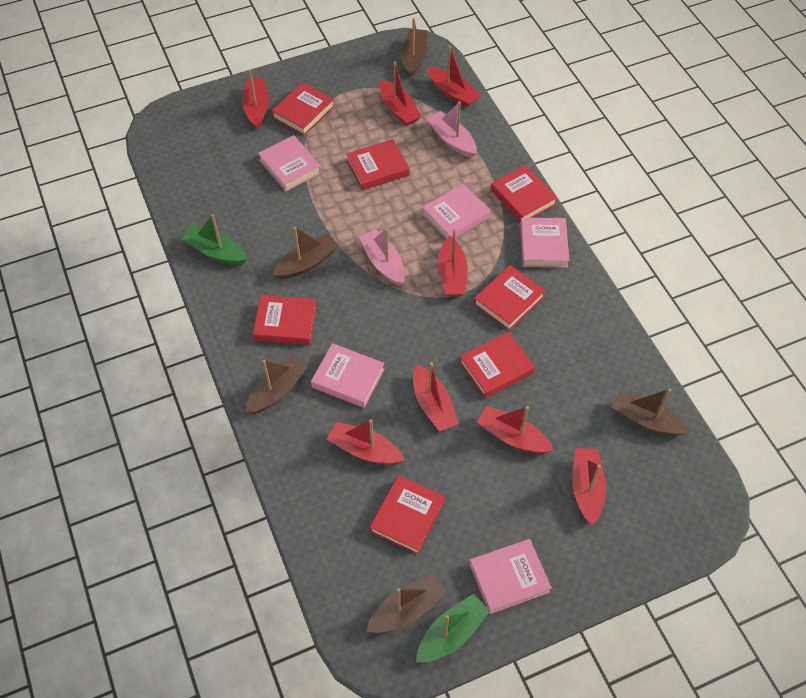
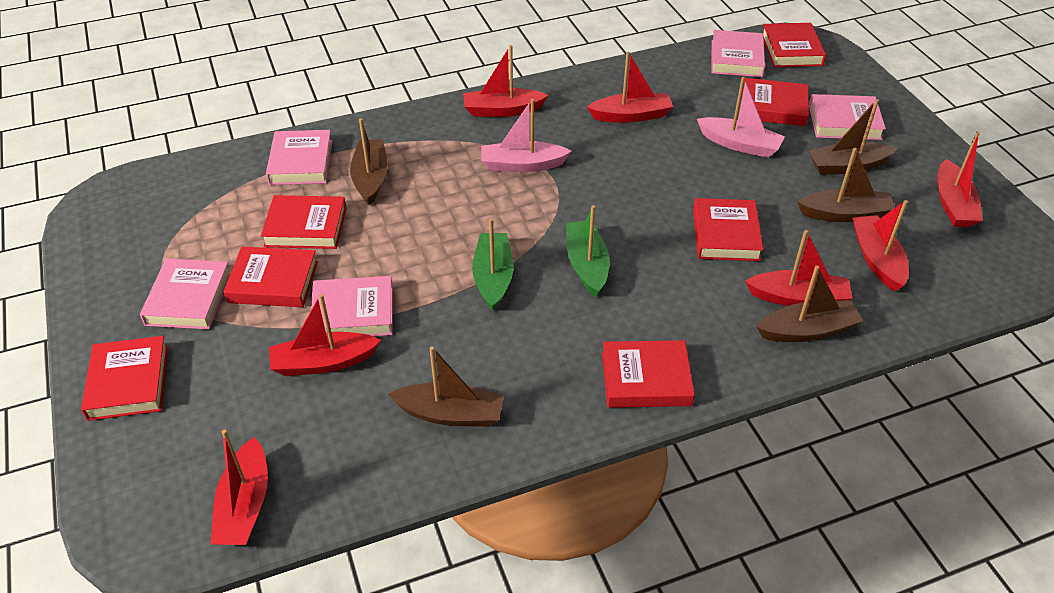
red boat: [242,69,269,129] [327,419,405,465] [379,62,422,126] [413,362,459,432] [428,46,481,107] [438,228,468,296] [477,406,553,454] [572,448,606,525] = 8 -> [211,429,268,545] [269,294,381,376] [463,45,548,117] [587,52,673,123] [745,230,852,306] [852,200,909,291] [937,131,983,227] = 7

